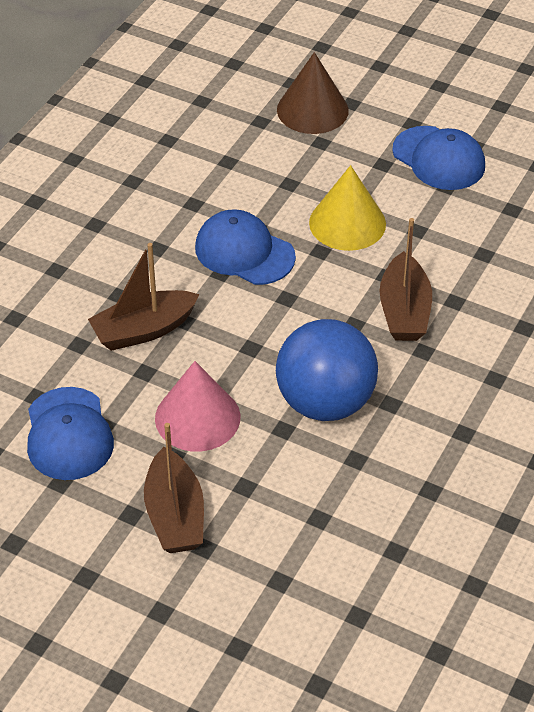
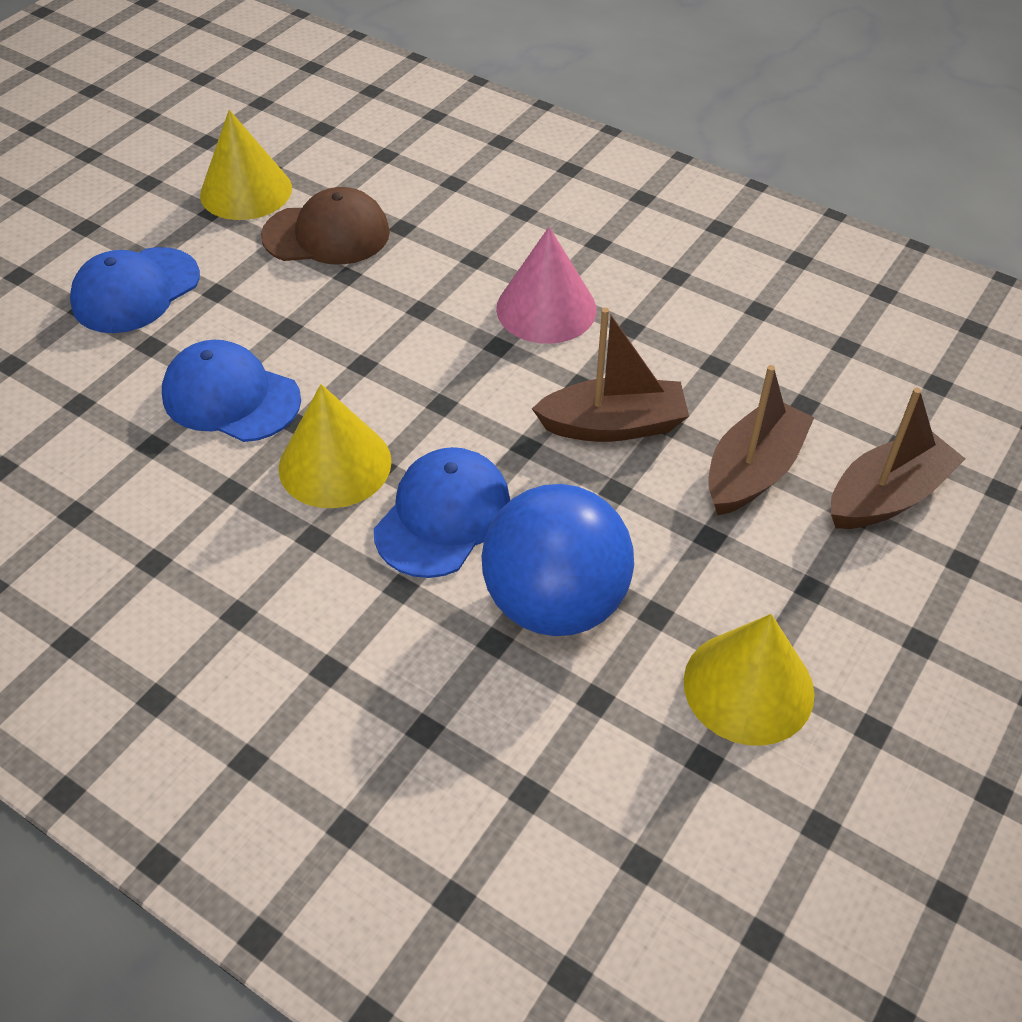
brown cap: none = 0 -> [261,187,390,265] = 1
brown cone: [277,52,349,134] = 1 -> none = 0
yellow cone: [309,165,386,251] = 1 -> [200,110,292,220] [279,384,392,508] [684,614,814,746] = 3

